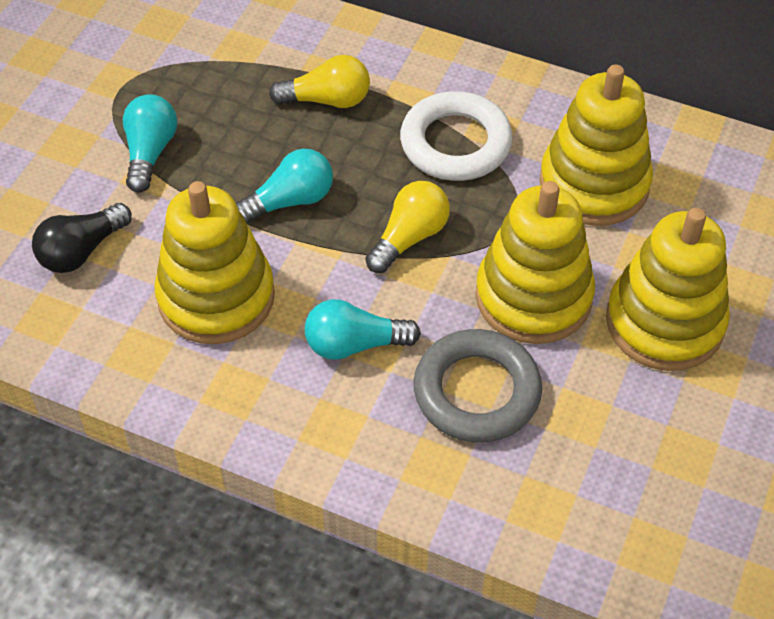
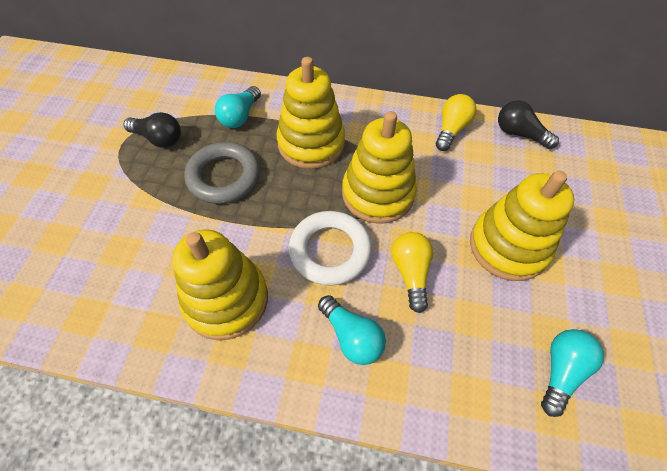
black light bulb: [32,203,132,273] = 1 -> [124,112,181,148] [498,101,559,149] = 2

